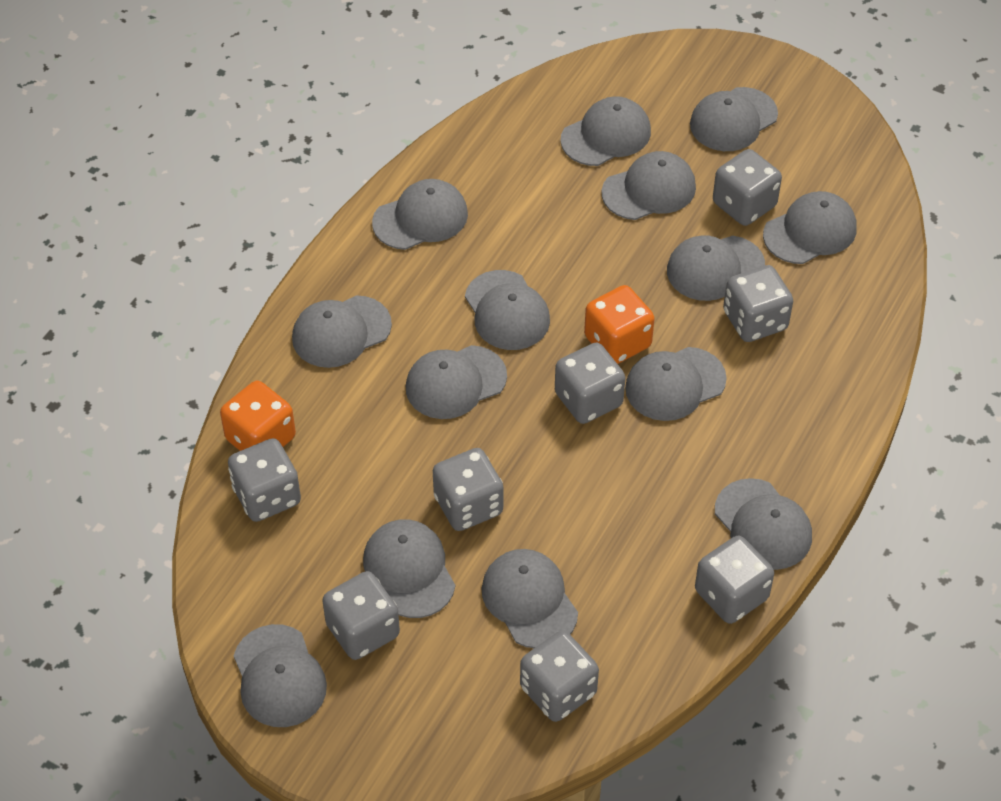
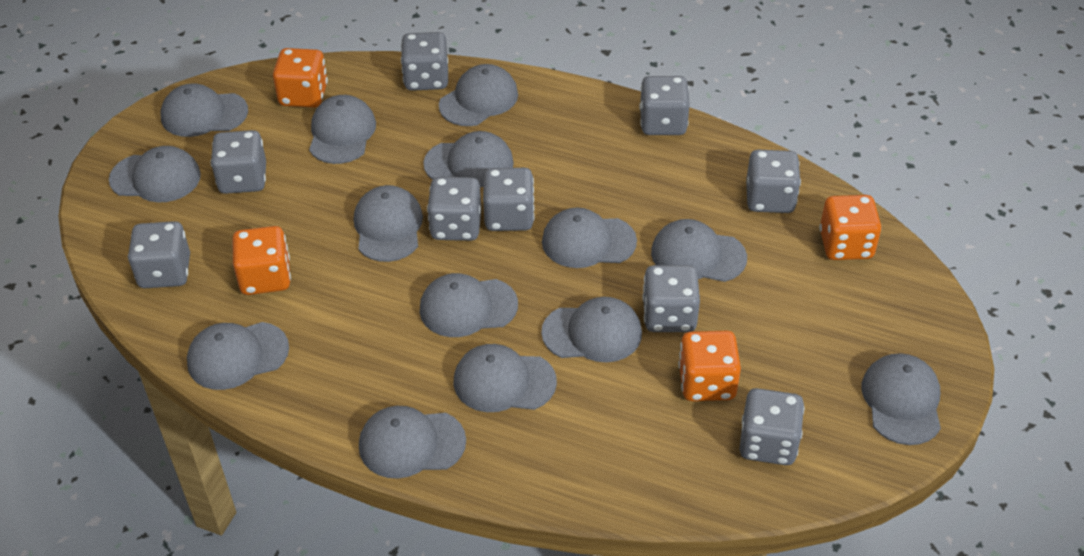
grey dice: [228,438,301,522] [322,571,400,660] [433,448,503,531] [520,631,599,722] [555,343,625,424] [695,536,774,624] [713,149,782,226] [723,265,793,342] = 8 -> [128,221,190,288] [211,130,266,194] [401,32,448,91] [427,177,481,241] [483,168,535,231] [639,76,690,135] [642,265,700,332] [739,388,804,465] [746,150,801,213] = 9
orange dice: [220,381,296,451] [584,285,655,364] = 2 -> [232,226,291,295] [273,48,328,107] [678,331,741,401] [819,195,882,260] = 4

